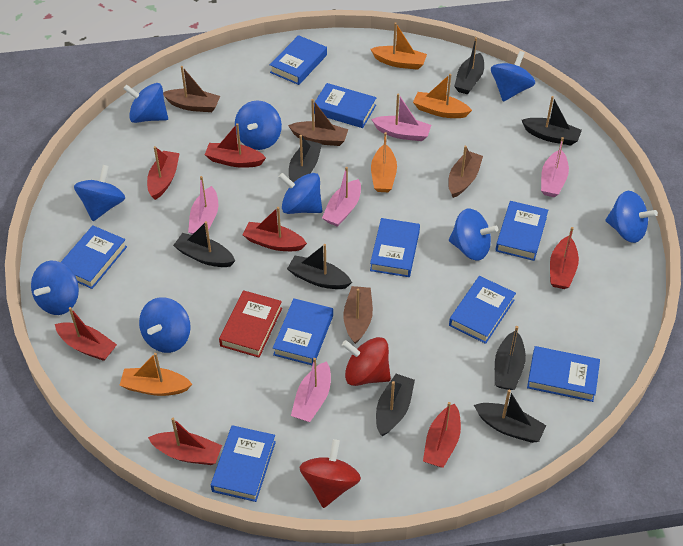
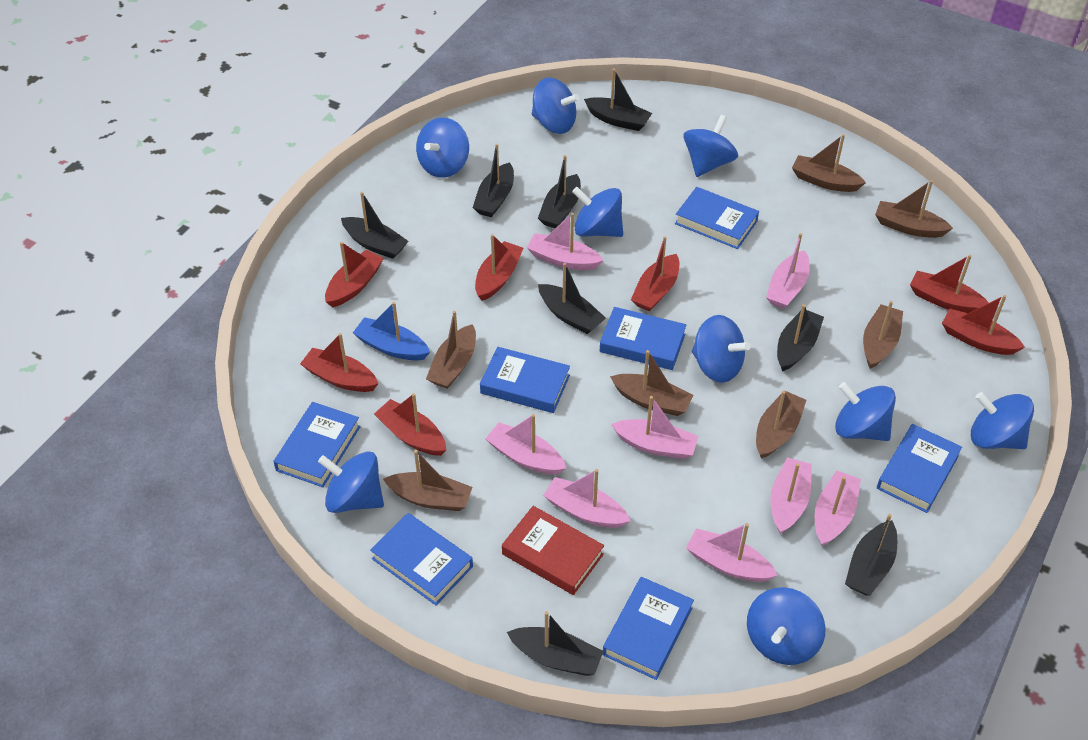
blue boat: none = 0 -> [353,302,430,361] = 1
blue book: [61,226,127,289] [211,425,276,502] [270,35,327,85] [273,298,333,365] [314,83,377,128] [370,218,420,277] [449,276,516,344] [495,201,548,261] [527,346,600,402] = 9 -> [273,402,361,487] [370,513,473,605] [480,347,570,413] [600,307,686,370] [603,577,694,680] [675,187,759,249] [877,424,962,513] = 7
brown boat: [163,66,220,112] [288,99,348,146] [343,286,373,344] [448,146,483,198] = 4 -> [383,450,472,511] [426,311,476,389] [610,350,693,416] [756,390,806,459] [792,134,866,192] [863,301,903,369] [875,180,953,238] = 7
orange boat: [119,353,192,396] [370,22,427,70] [371,132,397,192] [413,74,472,118] = 4 -> none = 0
pink boat: [188,176,218,235] [291,358,331,422] [322,167,361,227] [371,94,431,141] [541,137,569,197] = 5 -> [486,414,566,475] [527,213,604,270] [543,469,631,528] [611,396,699,459] [686,523,778,582] [766,233,809,309] [770,457,812,534] [815,470,861,546] = 8
red spinning top: [300,439,361,508] [342,337,391,386] = 2 -> none = 0

